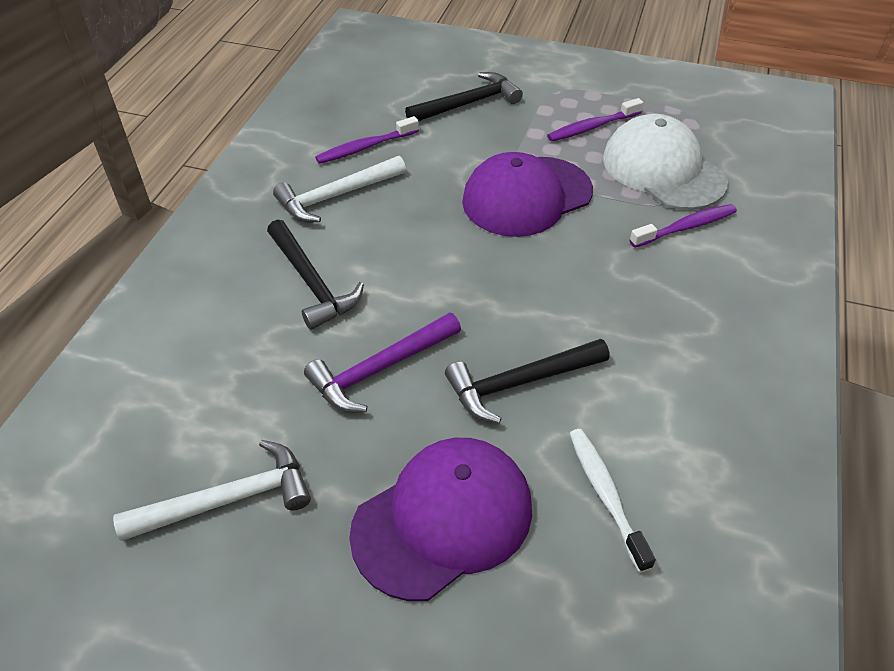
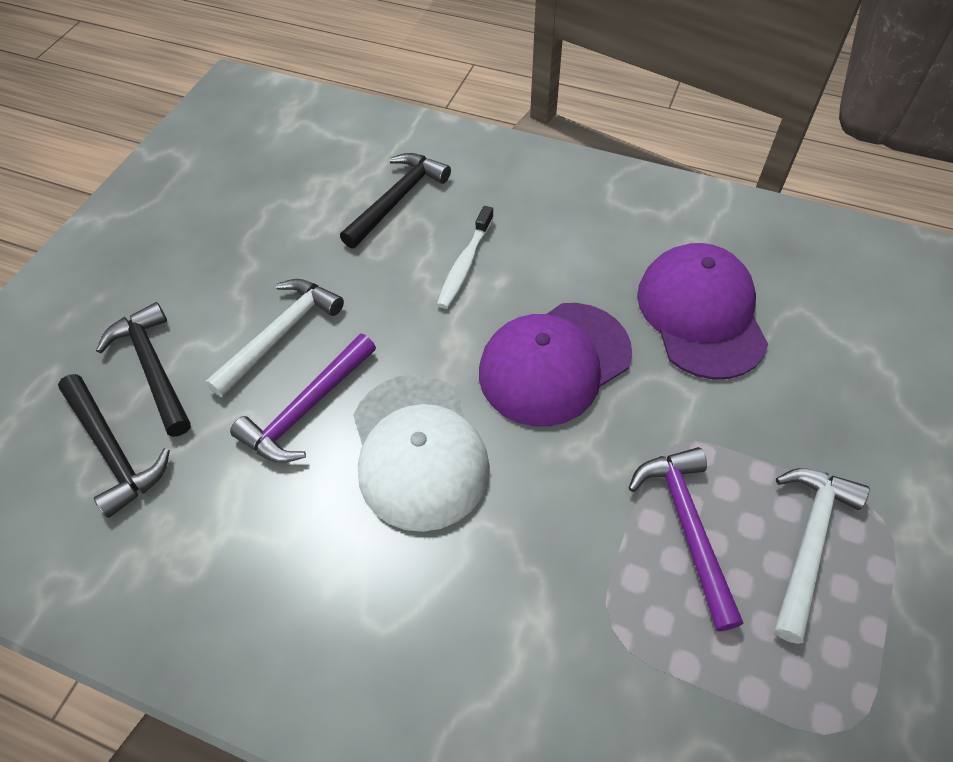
purple hammer: [304,312,461,412] = 1 -> [230,334,376,463] [629,447,744,631] = 2
purple toothbrush: [315,116,419,164] [547,98,643,142] [630,204,737,248] = 3 -> none = 0

